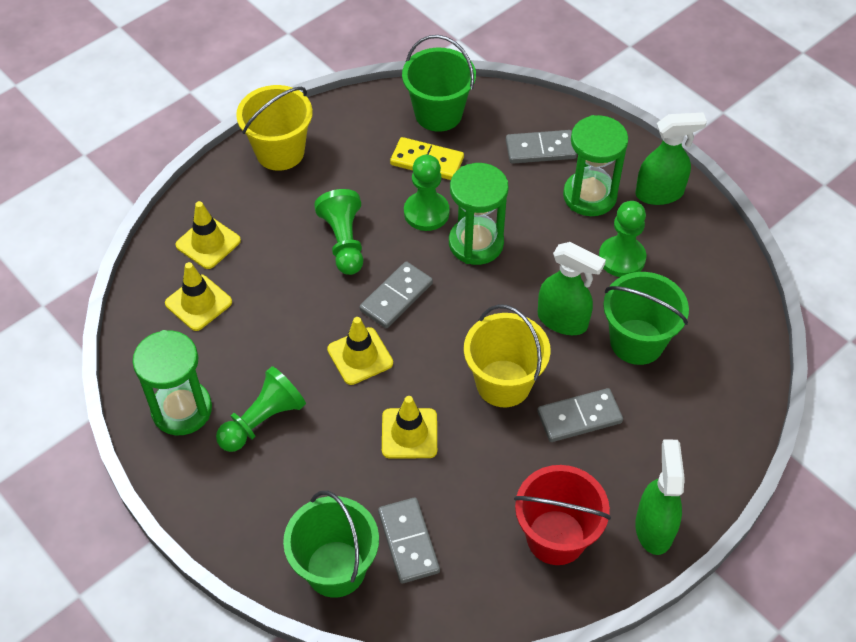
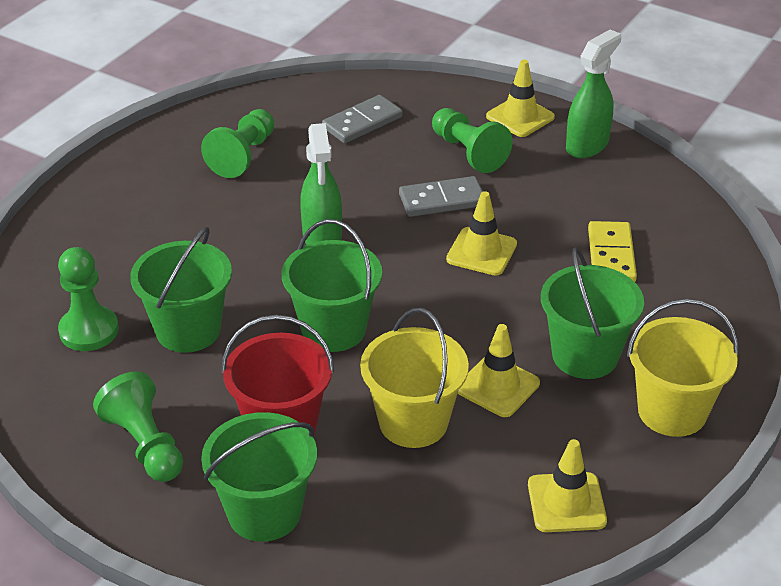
green bucket: [283,491,379,598] [402,35,476,132] [603,272,689,365] = 3 -> [130,227,232,353] [201,412,317,542] [282,219,382,352] [541,247,644,379] = 4
green hourglass: [132,330,212,435] [449,163,509,265] [563,115,628,216] = 3 -> none = 0
green spray bottle: [538,242,606,335] [635,113,707,205] [635,439,685,555] = 3 -> [300,123,342,245] [566,29,621,158] = 2
grey domino: [359,261,433,328] [378,497,440,583] [506,130,577,164] [537,388,623,442] = 4 -> [322,95,403,143] [399,176,483,217] = 2

